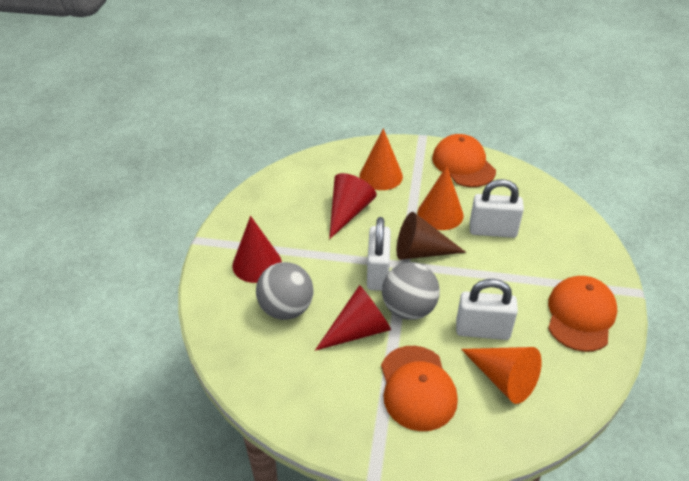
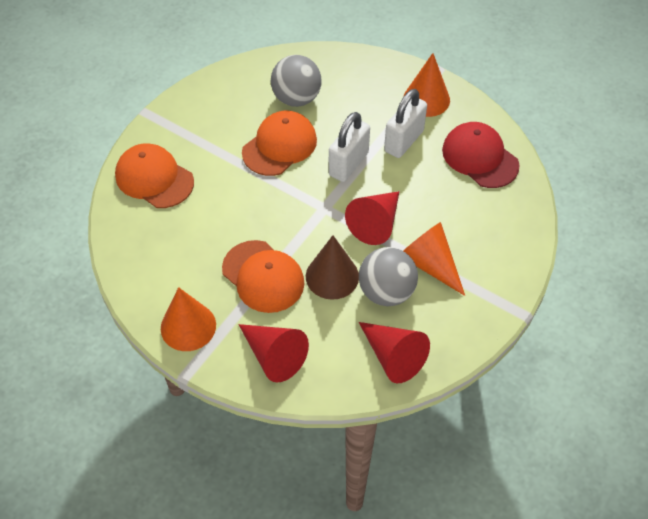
red cap: none = 0 -> [442,122,520,188] = 1
white padlock: [367,217,391,291] [456,279,518,340] [470,179,524,238] = 3 -> [329,112,370,182] [384,89,427,158] = 2

